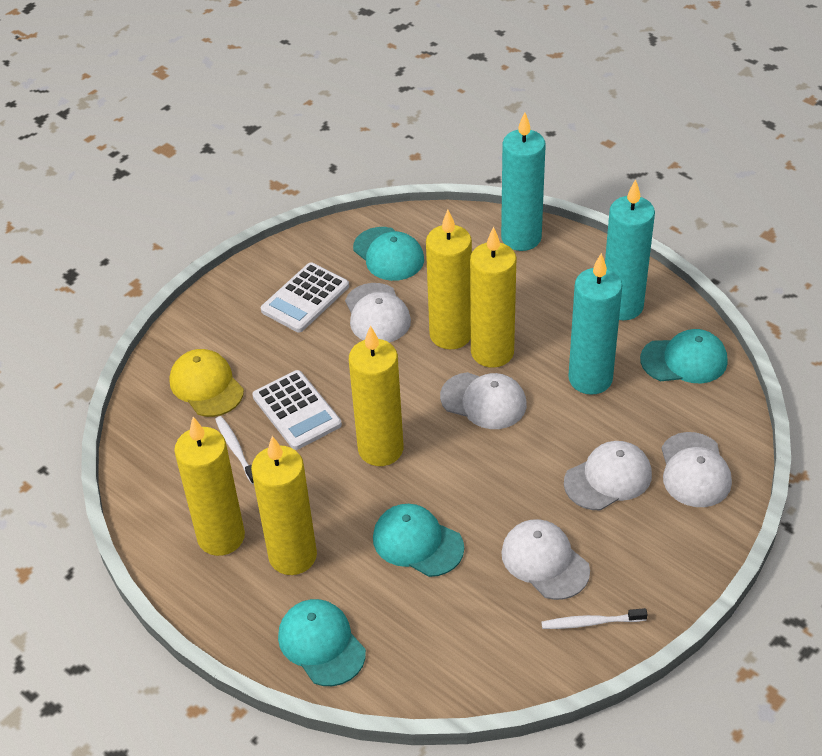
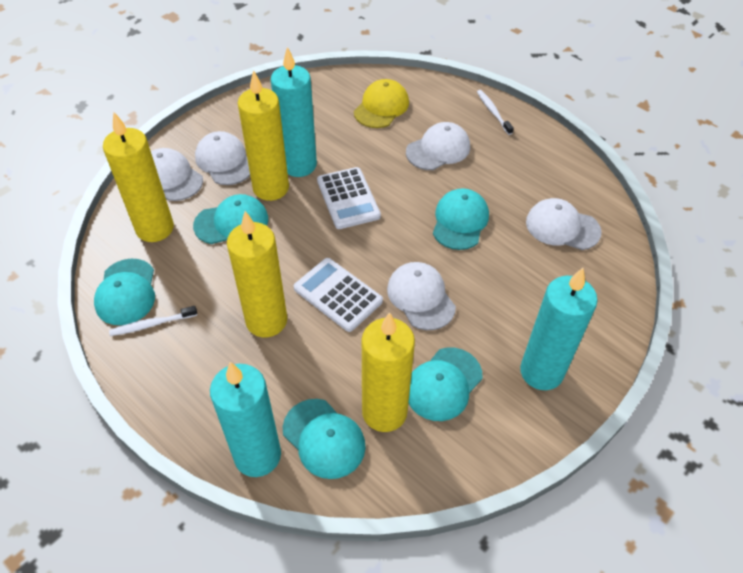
turquoise cap: [278,599,366,686] [353,227,424,281] [373,504,464,577] [640,329,728,383] = 4 -> [94,259,155,325] [193,194,268,244] [283,399,366,479] [408,347,482,421] [433,188,489,250] = 5
yellow candle: [174,417,245,556] [251,436,317,575] [349,326,403,466] [426,210,472,349] [470,227,517,368] = 5 -> [103,112,174,242] [227,211,287,337] [238,70,289,201] [362,312,415,432] = 4

